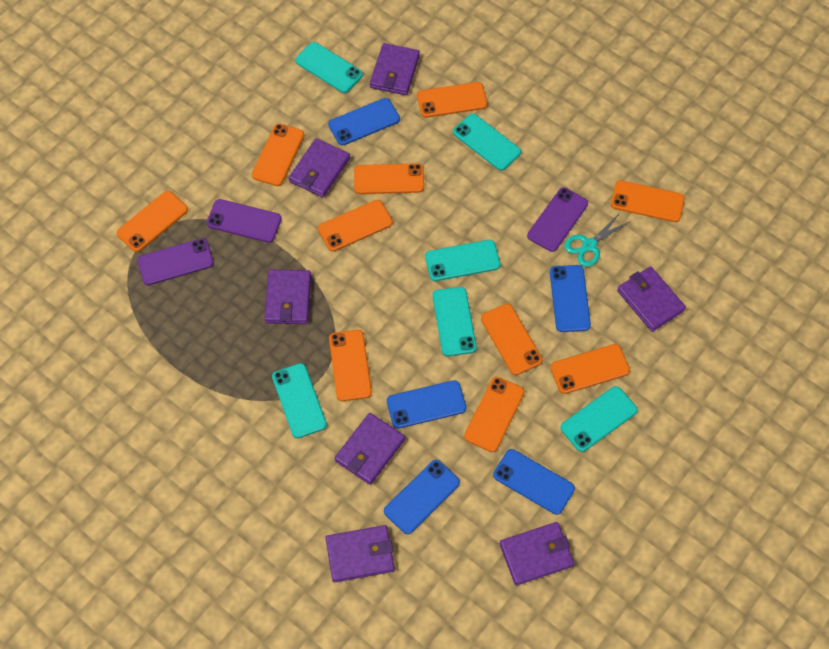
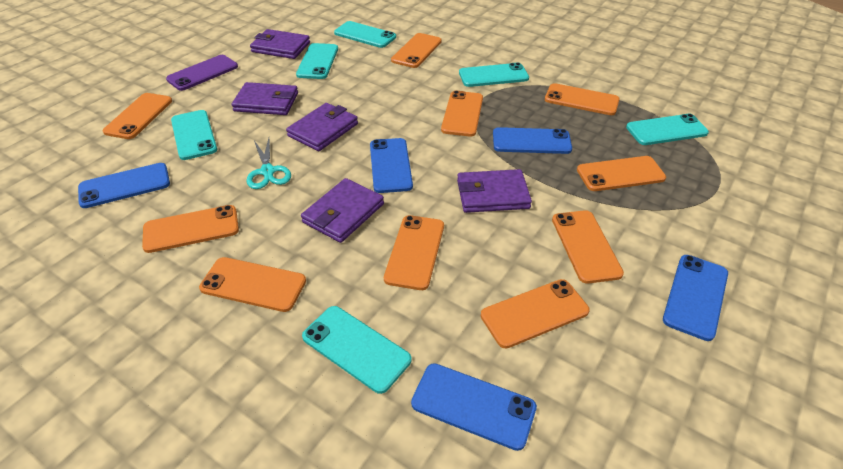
purple phone: [138,238,214,285] [206,199,282,243] [527,187,588,252] = 3 -> [166,55,238,91] = 1
purple wallet: [264,270,311,324] [289,138,350,198] [326,525,395,582] [335,413,405,485] [370,43,420,95] [500,522,574,586] [617,266,686,332] = 7 -> [232,82,298,115] [250,29,310,59] [286,103,358,151] [301,178,384,243] [457,169,532,213] = 5

